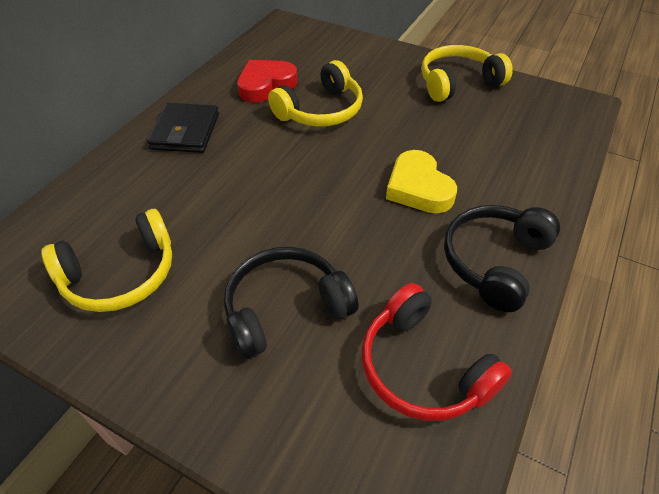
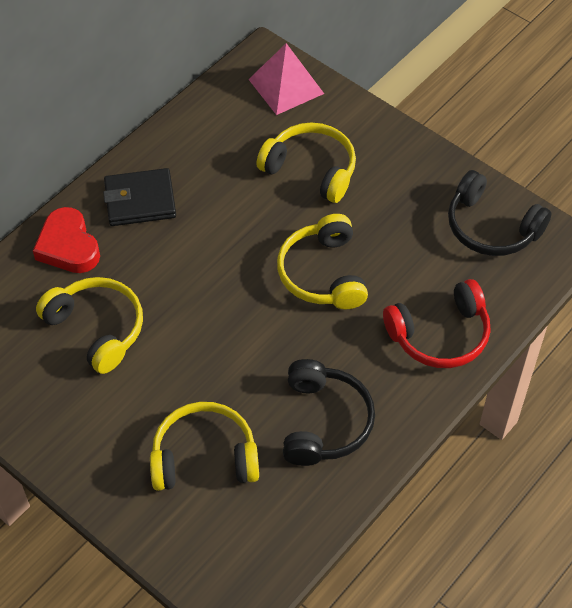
pink pyramid: none = 0 -> [248,43,324,115] = 1
yellow headphones: [41,209,172,312] [268,60,363,127] [421,45,513,102] = 3 -> [36,277,143,374] [150,402,259,491] [256,123,356,203] [277,214,368,309] = 4
yellow heart: [386,150,457,214] = 1 -> none = 0

